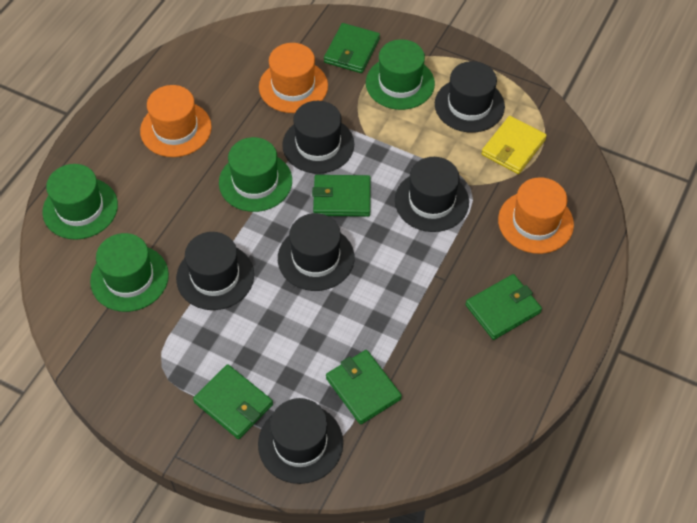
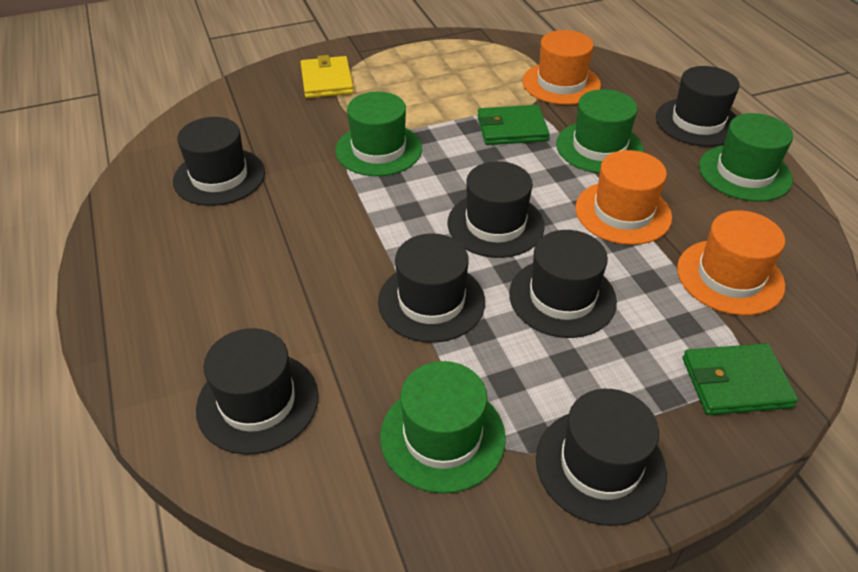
black hat: [176,232,254,310] [258,398,343,484] [278,213,354,291] [282,101,354,174] [395,157,469,232] [435,61,505,133] = 6 -> [173,117,265,206] [196,328,318,455] [378,233,485,343] [448,161,545,258] [509,230,617,338] [536,389,667,526] [656,66,740,147] = 7
green wallet: [193,364,273,439] [312,175,371,217] [324,23,380,73] [326,350,402,425] [465,274,542,340] = 5 -> [477,105,550,145] [683,343,798,415] = 2

